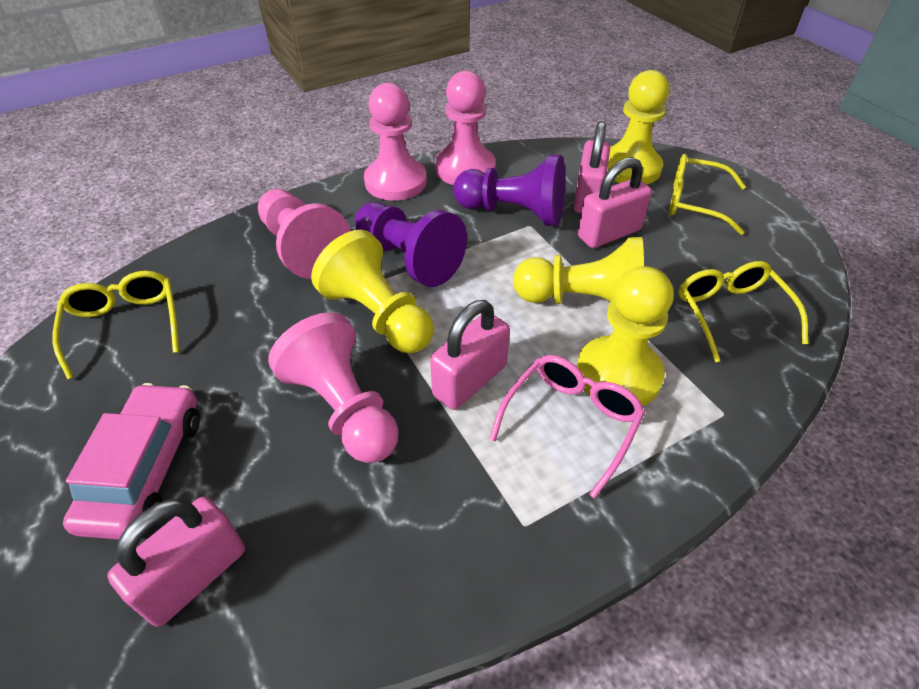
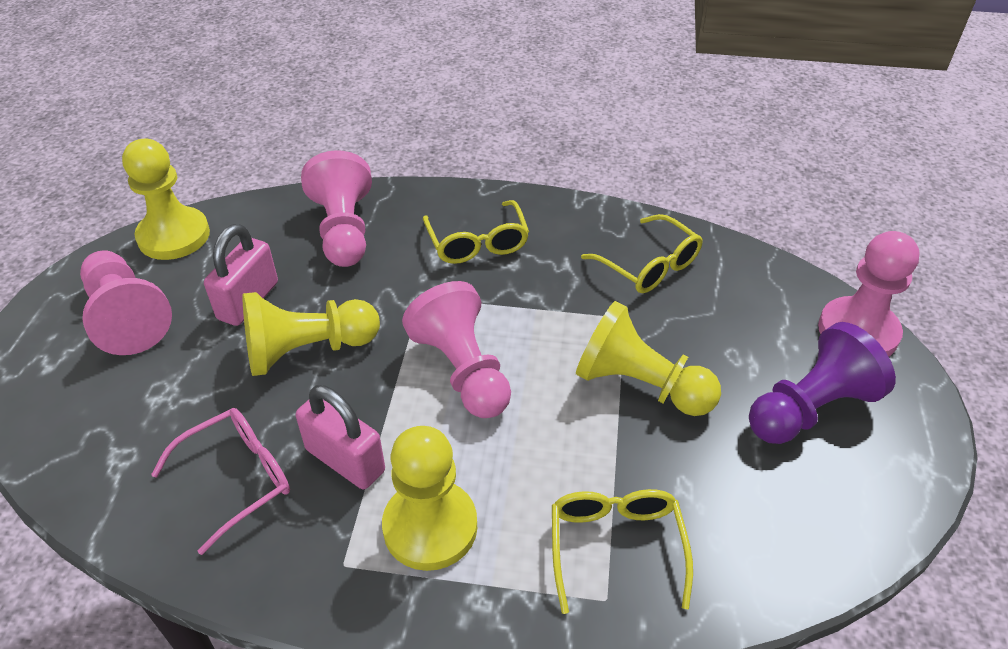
pink car: [63,383,200,540] = 1 -> none = 0
pink padlock: [107,497,245,627] [430,300,510,410] [573,121,610,213] [578,157,652,248] = 4 -> [204,224,278,326] [296,385,385,489] = 2
purple pawn: [355,202,467,287] [453,155,565,226] = 2 -> [749,322,896,444] = 1

